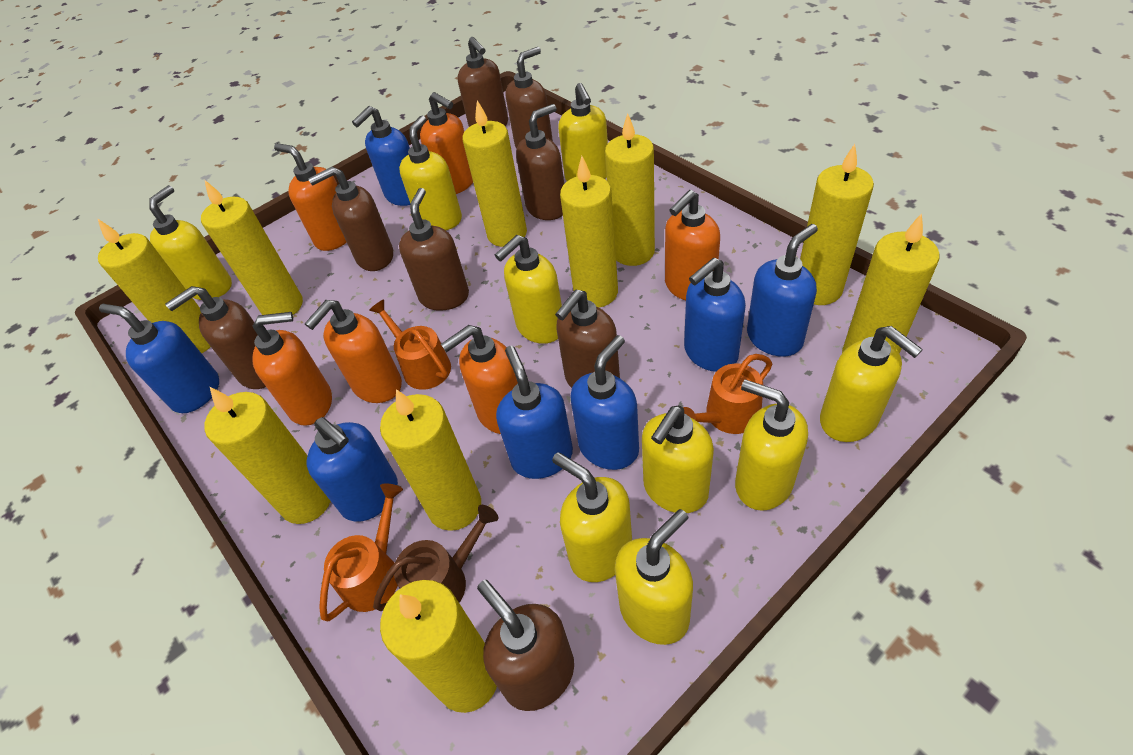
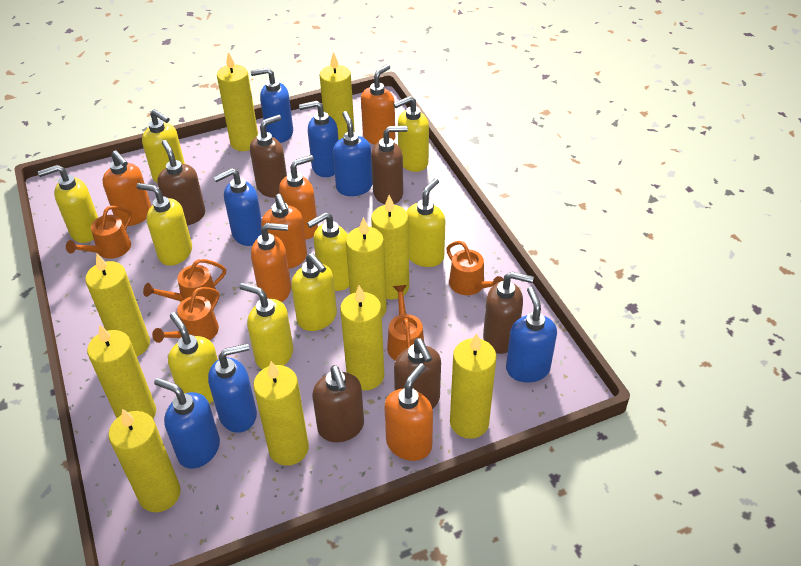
brown soap dispenser: [165,286,266,389] [308,167,393,271] [399,188,469,311] [458,37,508,127] [477,580,574,711] [506,47,553,149] [516,104,564,220] [555,289,620,388] = 8 -> [157,140,206,226] [250,115,287,198] [312,365,364,442] [371,126,408,204] [394,338,441,409] [483,271,534,354] = 6
brown watering can: [373,505,499,611] = 1 -> none = 0
orange watering can: [319,483,403,621] [369,299,451,390] [683,354,772,434] = 3 -> [66,206,132,259] [143,259,226,305] [152,287,219,343] [387,285,424,361] [446,241,504,295] = 5

